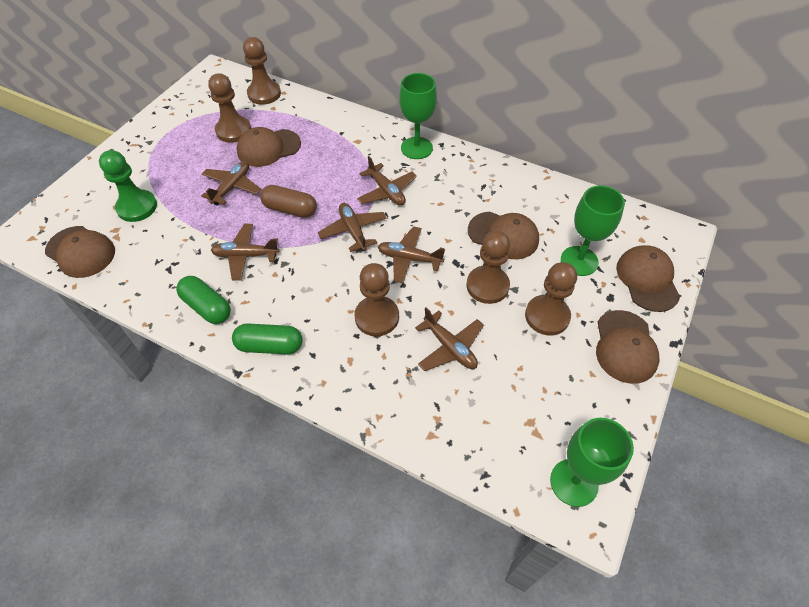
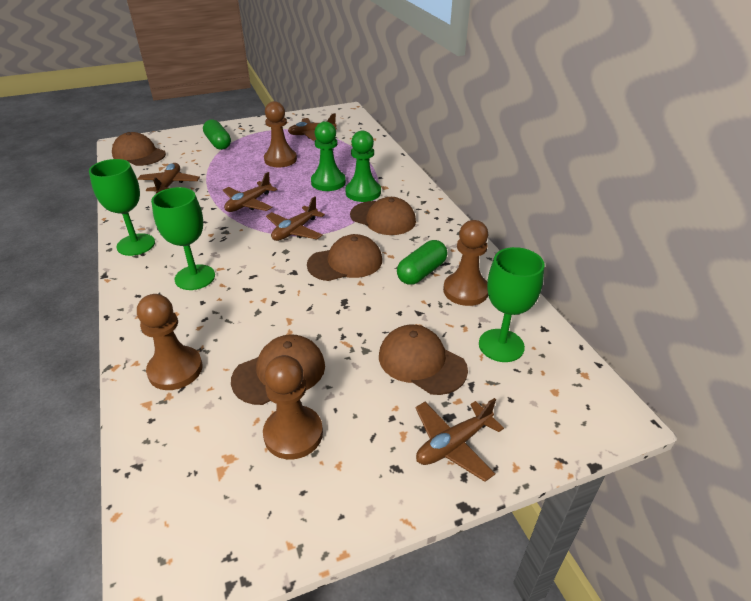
brown capsule: [260,185,317,218] = 1 -> none = 0
brown pawn: [208,73,251,143] [243,37,281,105] [354,263,399,336] [466,231,510,304] [525,262,577,335] = 5 -> [137,294,203,390] [263,355,323,460] [264,101,297,167] [443,220,488,306] = 4
brown plane: [201,161,261,205] [211,224,279,281] [318,203,387,252] [357,156,417,206] [378,226,445,283] [415,307,484,371] = 6 -> [137,163,200,193] [223,172,277,212] [266,196,325,241] [288,113,337,141] [415,398,504,482] = 5
green pawn: [99,150,157,222] = 1 -> [311,121,346,191] [345,130,381,202] = 2

